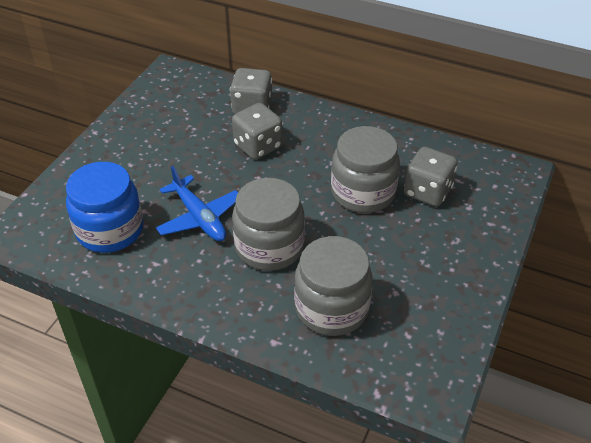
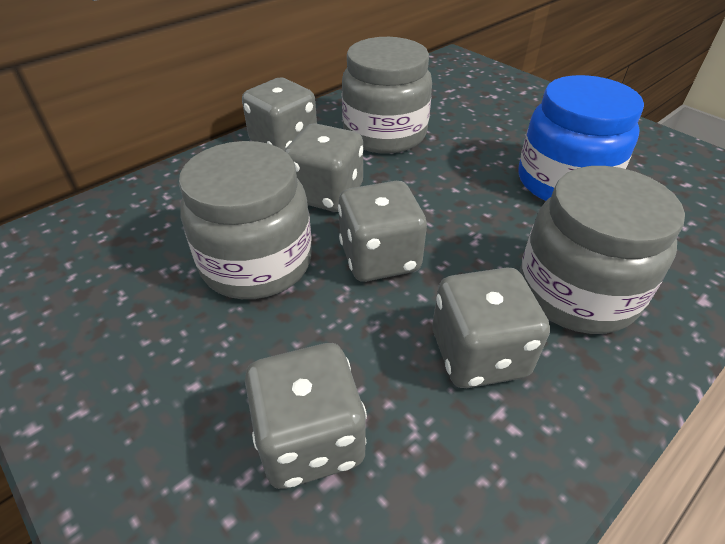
blue plane: [156,166,238,241] = 1 -> none = 0
grey dice: [230,68,272,114] [232,103,282,160] [404,147,458,207] = 3 -> [242,78,317,151] [245,343,367,489] [285,123,364,212] [338,181,427,282] [432,268,550,388] = 5

